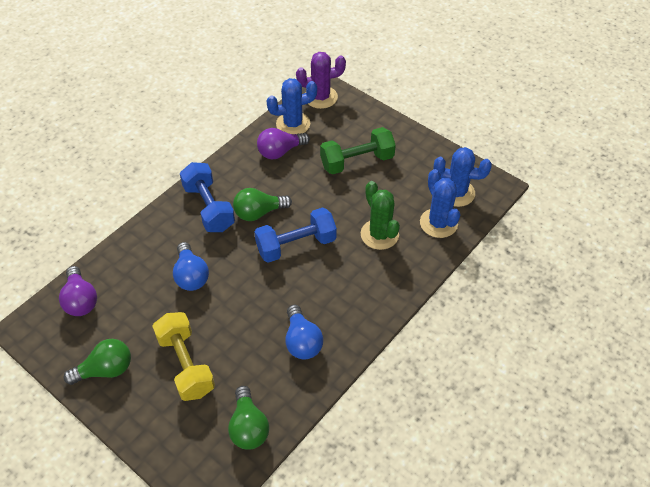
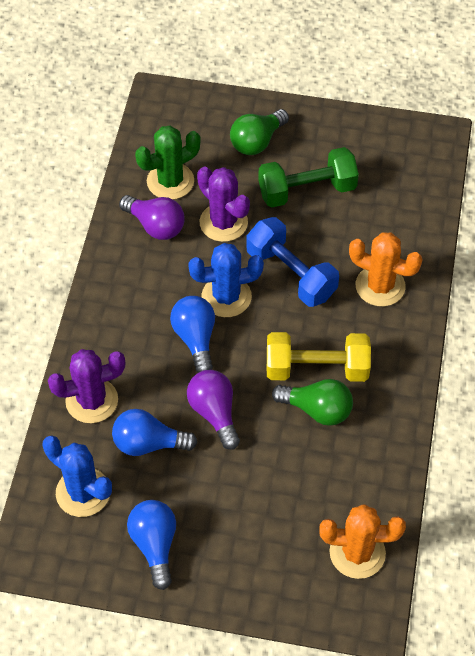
blue cactus: [267,78,317,134] [420,169,460,238] [434,147,492,207] = 3 -> [42,435,112,517] [188,243,264,317] = 2
blue dumbbell: [180,162,235,232] [254,207,337,263] = 2 -> [246,217,339,307] = 1
blue light bulb: [173,242,209,291] [286,305,323,360] = 2 -> [112,409,197,456] [127,500,176,590] [170,296,215,373] = 3
green light bulb: [64,339,131,385] [228,386,269,450] [233,188,292,221] = 3 -> [230,109,289,155] [272,379,353,426] = 2
orange cactus: none = 0 -> [319,504,406,579] [349,232,423,306] = 2
purple cactus: [296,52,346,109] = 1 -> [48,349,125,423] [197,167,250,242] = 2

